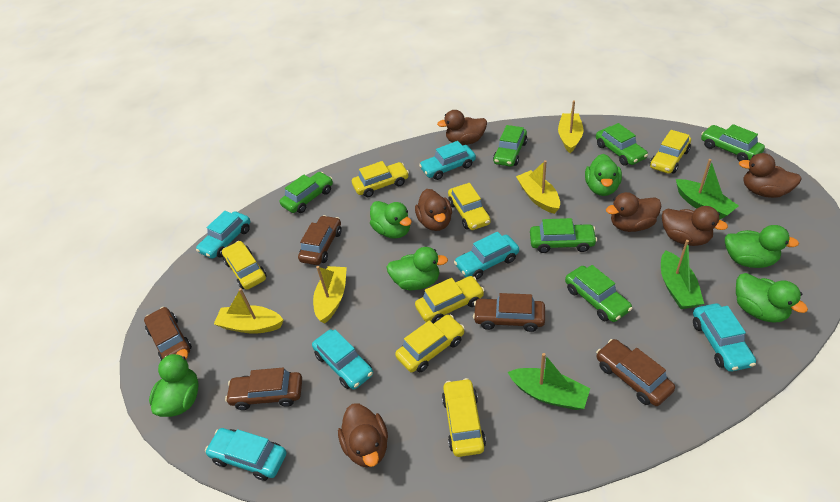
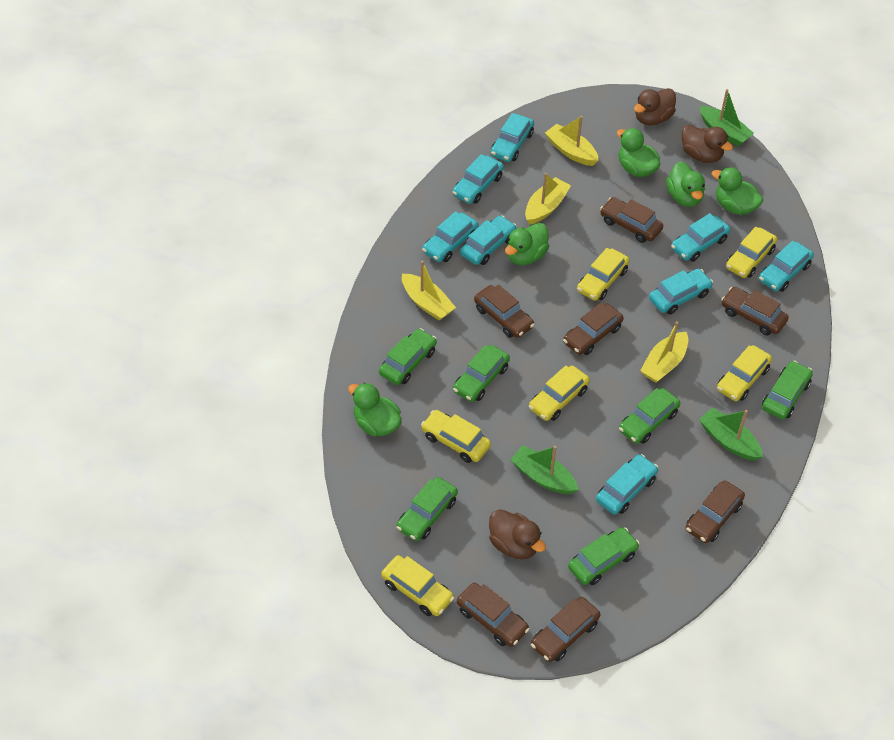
brown car: [144,307,192,360] [225,368,302,410] [298,215,342,265] [473,293,545,332] [596,339,675,406] = 5 -> [457,583,530,647] [474,285,535,338] [531,597,600,662] [563,303,624,355] [600,197,663,243] [686,480,745,543] [721,287,789,335] = 7
brown duck: [338,404,388,467] [415,189,452,231] [437,110,487,145] [606,192,661,232] [662,206,728,246] [739,153,801,198] = 6 -> [489,509,546,560] [634,88,676,126] [682,125,733,163] = 3
green duck: [149,349,199,417] [370,201,412,239] [386,247,448,290] [585,154,622,196] [725,225,799,268] [736,273,808,322] = 6 -> [348,383,402,437] [505,223,549,265] [617,128,660,177] [666,161,705,207] [712,167,763,215] = 5
turquoise car: [196,211,251,259] [205,428,287,481] [312,329,373,390] [419,141,476,180] [454,232,519,279] [693,303,756,372] = 6 -> [422,211,479,262] [452,154,504,204] [460,216,517,265] [491,113,534,162] [596,454,658,514] [649,269,713,314] [671,213,730,262] [759,241,814,292] = 8
yellow car: [222,241,267,290] [352,161,409,197] [395,315,465,372] [415,276,485,323] [442,378,486,457] [448,183,491,230] [650,130,691,174] = 7 -> [381,555,454,616] [421,410,491,463] [529,366,590,421] [577,248,630,301] [717,345,772,401] [726,227,777,278] = 6

